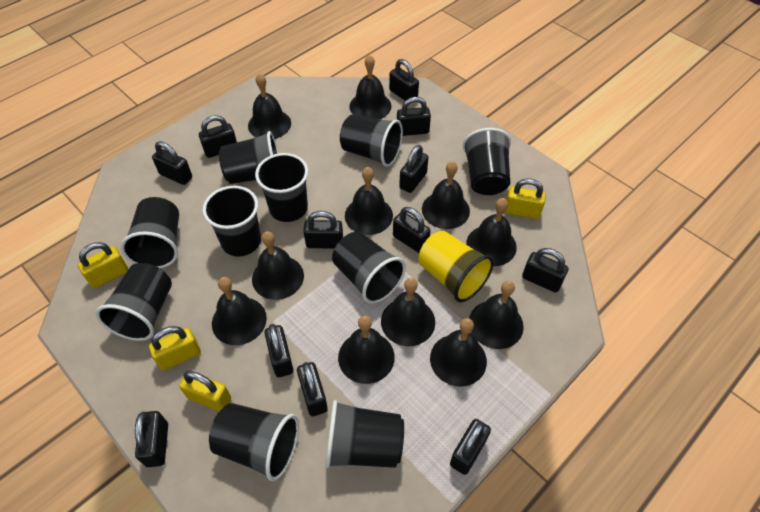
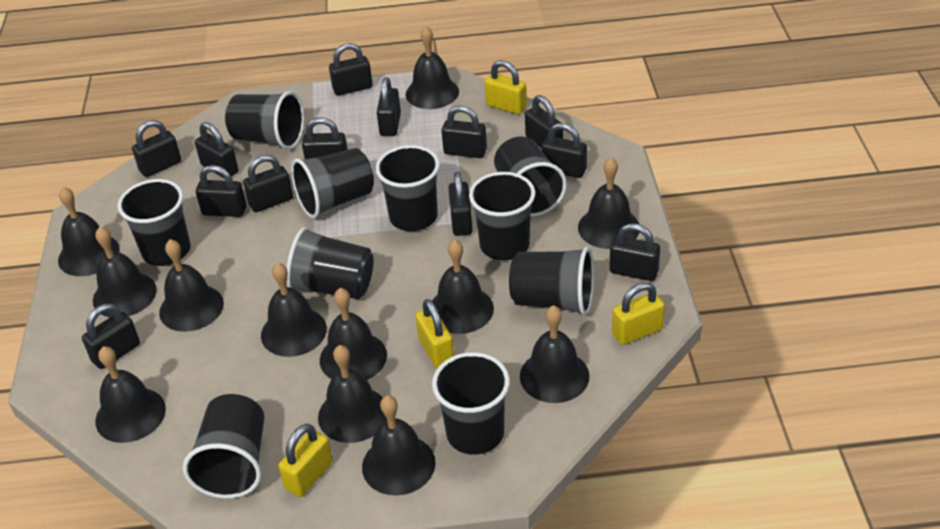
black bell: [212,277,267,345] [248,73,291,139] [252,231,304,300] [338,315,395,384] [345,167,393,235] [349,55,391,119] [381,278,435,346] [422,161,470,229] [430,318,487,387] [466,198,517,266] [469,281,524,349] = 11 -> [58,187,120,276] [93,227,157,317] [95,346,166,443] [159,239,224,332] [261,262,327,357] [318,345,387,443] [320,288,387,380] [362,395,435,495] [406,26,459,109] [432,239,494,334] [520,305,589,403] [578,158,639,249] = 12
black padlock: [135,411,168,467] [152,141,192,185] [199,115,237,158] [264,324,293,377] [297,362,328,416] [303,211,343,249] [389,59,419,101] [393,207,431,253] [397,97,431,136] [399,145,428,193] [450,419,491,475] [522,248,569,293] = 12 -> [82,303,140,369] [132,120,181,177] [195,122,238,179] [196,165,246,217] [243,155,293,212] [302,117,348,159] [329,43,373,96] [377,77,401,136] [442,106,487,158] [449,172,473,236] [525,95,563,148] [542,123,587,178] [609,223,660,281] = 13
yellow cup: [418,231,494,302] = 1 -> none = 0

